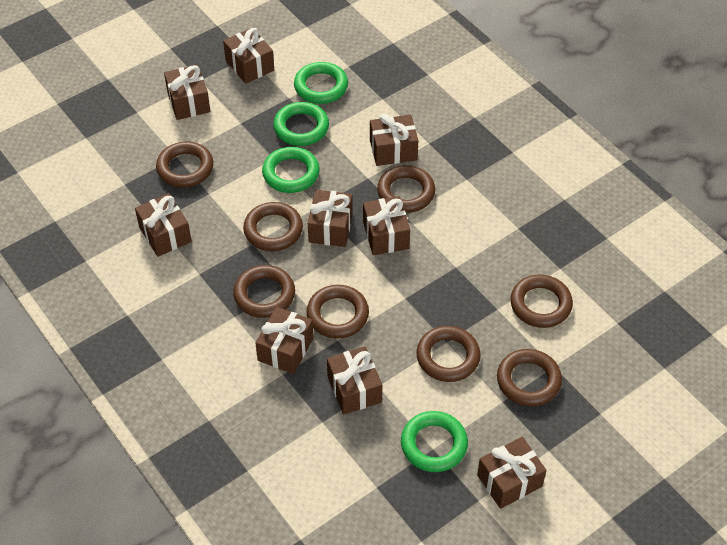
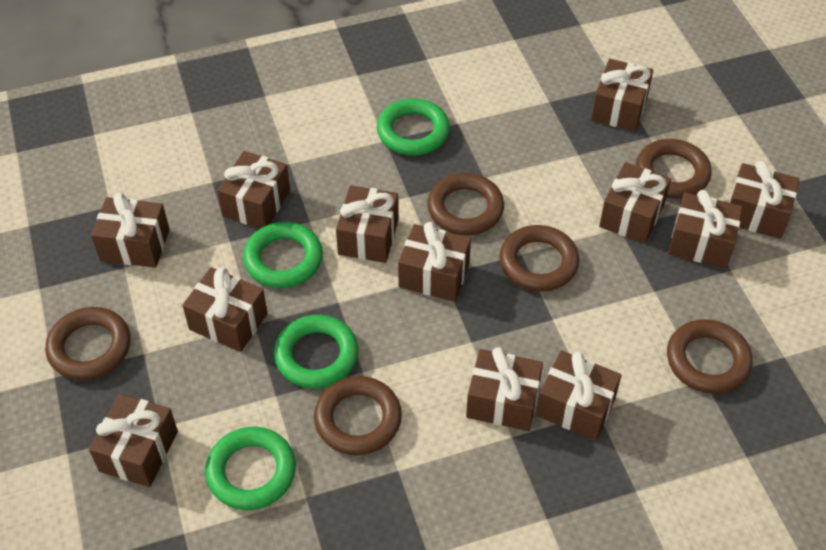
brown gift: [135,193,192,257] [164,65,210,120] [223,28,274,84] [255,307,314,374] [308,190,353,247] [327,346,382,414] [363,196,410,255] [370,113,418,166] [477,437,547,509] = 9 -> [89,394,178,487] [91,193,170,268] [182,267,268,352] [217,151,290,228] [336,185,399,263] [398,222,471,302] [466,347,543,431] [536,350,622,440] [591,59,654,131] [599,162,671,244] [668,190,743,268] [729,161,799,239] = 12
brown ring: [156,142,213,188] [233,265,295,318] [243,202,303,251] [306,285,369,339] [377,165,435,213] [416,326,481,382] [497,349,562,406] [510,274,573,328] = 8 -> [45,307,131,380] [314,376,402,455] [427,173,504,236] [500,225,579,292] [636,139,711,199] [667,319,753,394] = 6

